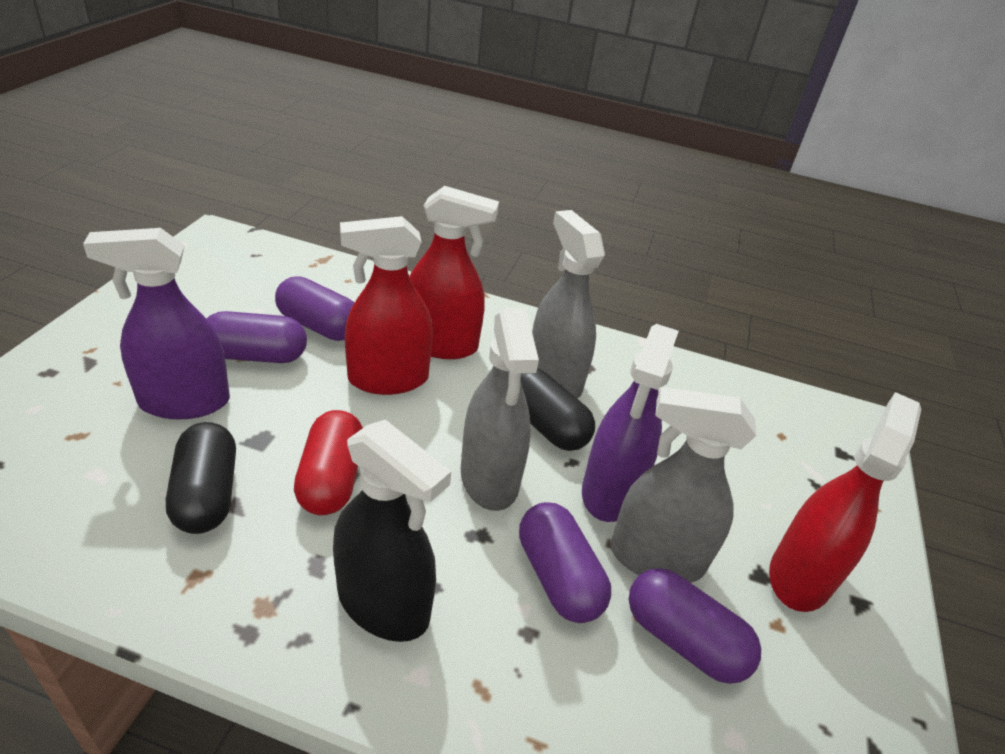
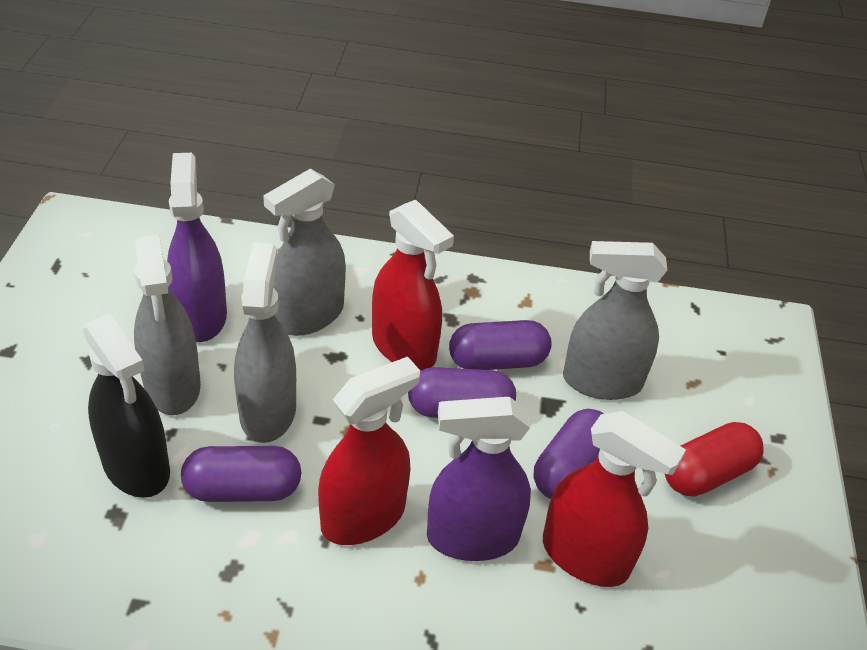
black capsule: [166,422,236,534] [521,368,595,451] = 2 -> none = 0
grey spray bottle: [461,308,539,511] [532,210,605,399] [611,387,756,583] = 3 -> [134,235,201,415] [234,242,296,443] [263,169,346,336] [563,241,667,400] = 4

